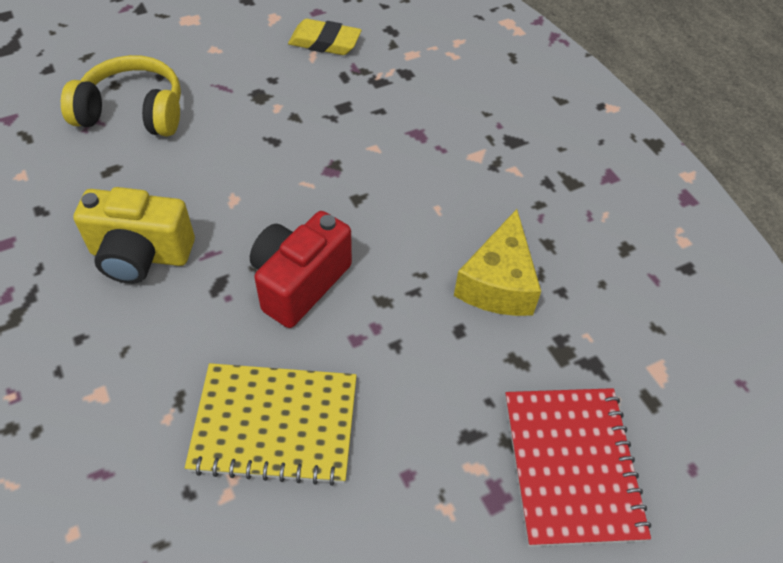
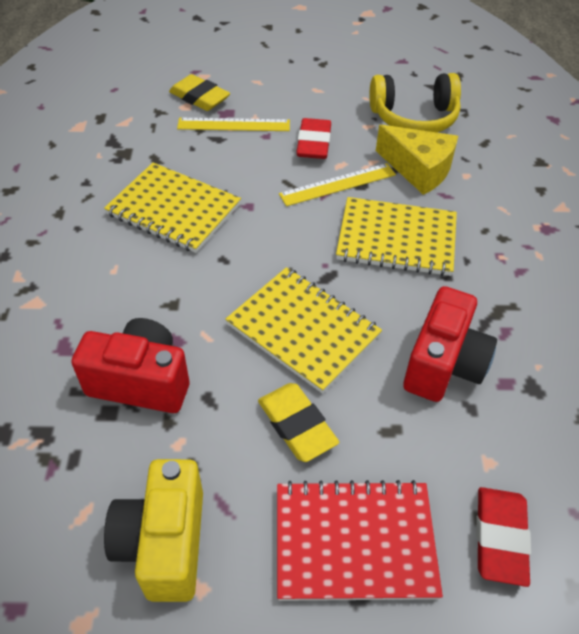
red camera: [250,211,352,328] = 1 -> [72,318,189,413] [403,286,497,402] = 2
red eraser: none = 0 -> [296,118,331,159] [476,487,531,587] = 2
yellow eraser: [288,19,362,55] = 1 -> [169,74,230,111] [258,383,339,462] = 2
yellow notebook: [185,363,357,486] = 1 -> [104,163,241,253] [225,267,382,393] [336,197,457,276] = 3
yellow ruler: none = 0 -> [177,118,290,131] [279,163,396,206] = 2

